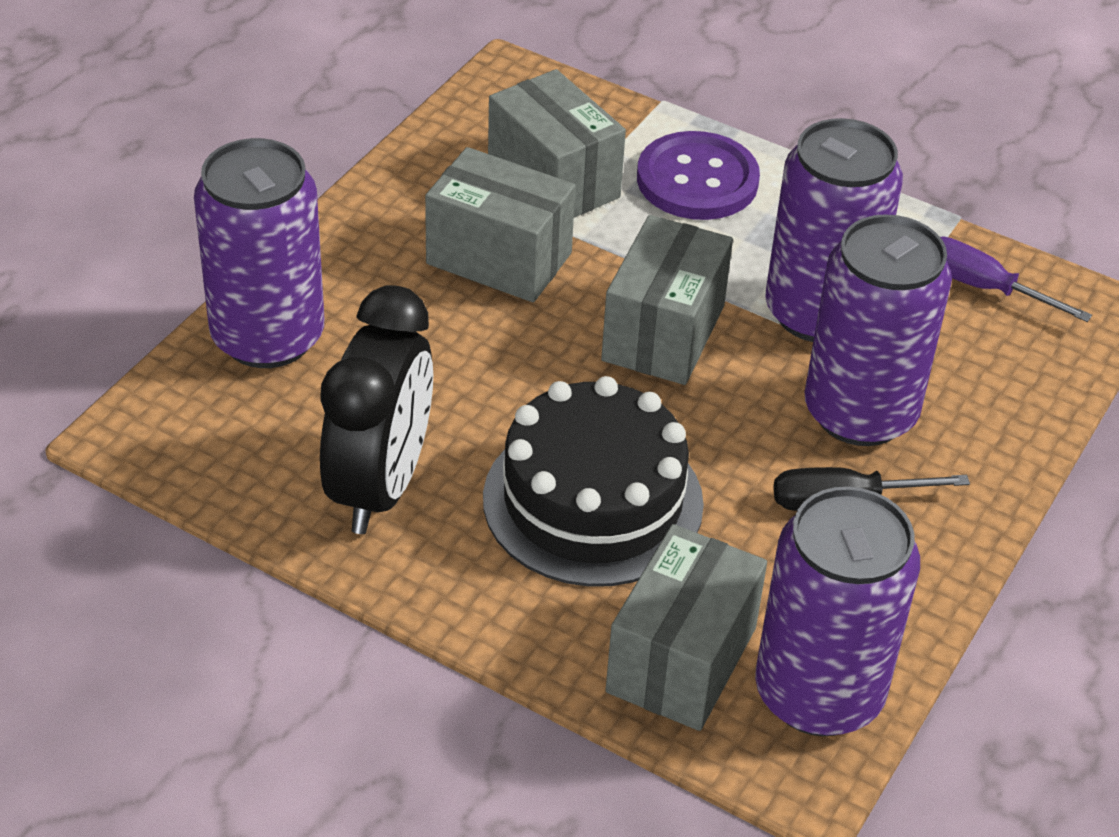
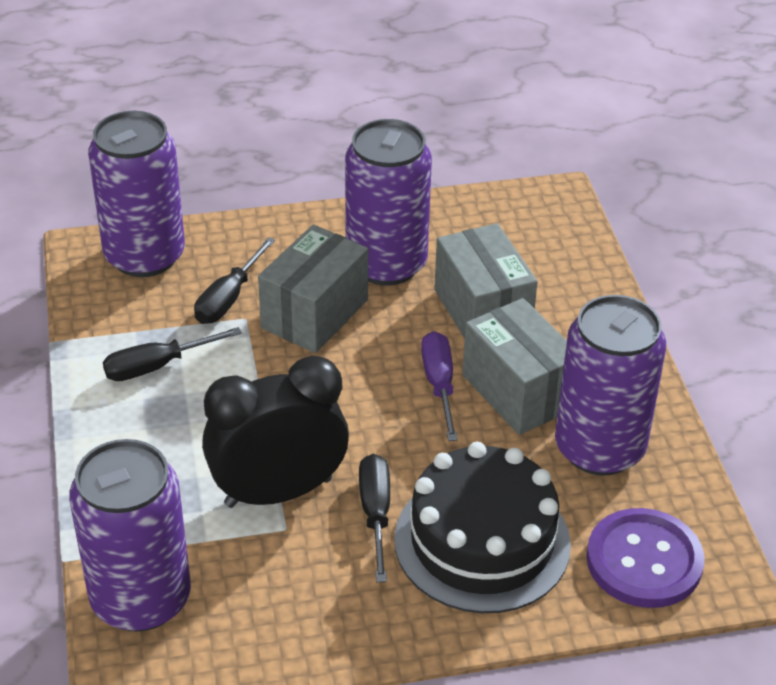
black screwdriver: [773,467,970,511] = 1 -> [103,327,242,381] [194,237,275,324] [359,454,390,582] = 3
grey box: [425,147,576,302] [488,69,626,218] [601,215,733,385] [605,524,767,731] = 4 -> [258,225,368,353] [434,223,538,339] [462,298,567,435] = 3

